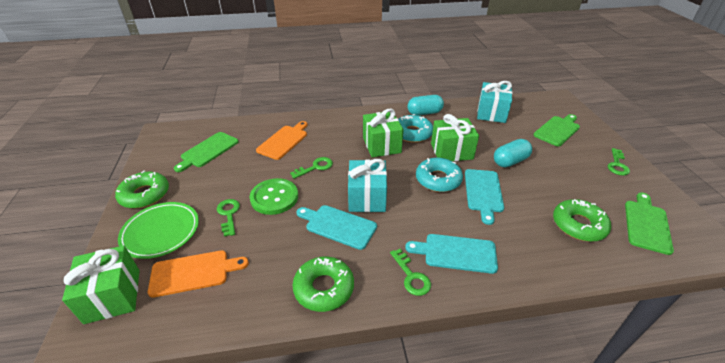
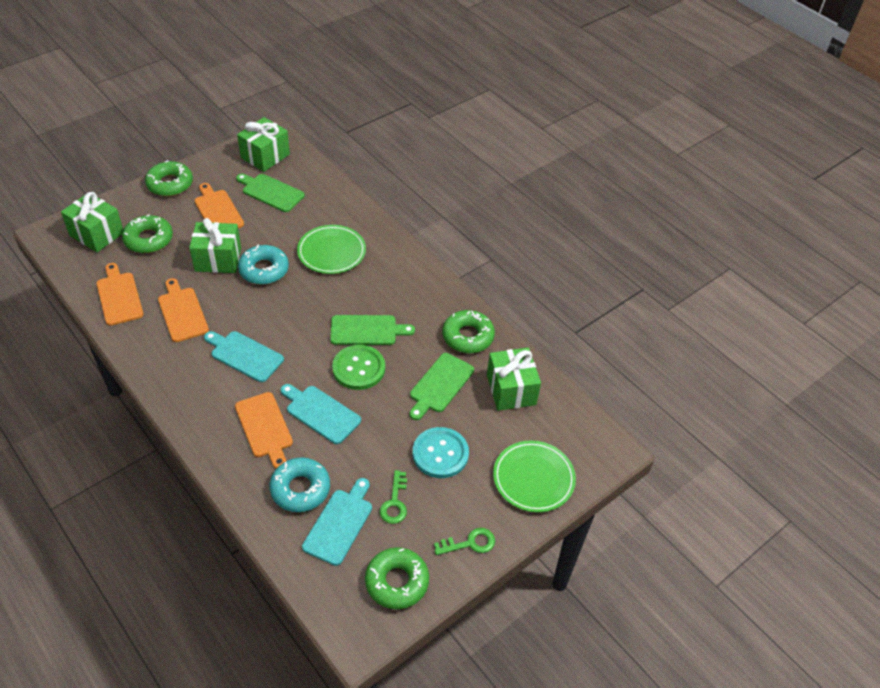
green donut: [115,171,169,208] [293,257,354,312] [553,199,611,242] = 3 -> [122,214,173,253] [145,160,193,196] [365,547,429,609] [442,310,495,353] = 4
green gift: [62,246,140,324] [363,109,403,157] [431,114,479,161] = 3 -> [61,192,123,252] [189,218,241,273] [237,117,290,172] [487,348,541,411] = 4
green key: [217,199,240,237] [290,157,333,179] [390,249,431,296] [608,148,630,176] = 4 -> [379,470,407,524] [434,528,495,555] = 2
green plate: [118,202,199,259] = 1 -> [297,225,366,274] [493,440,576,512] = 2
orange cutting board: [148,250,249,298] [256,121,307,160] = 2 -> [96,263,143,326] [158,278,209,342] [195,183,244,228] [235,392,293,469] = 4
turquoise button: none = 0 -> [413,427,469,478] = 1
turquoise capsule: [407,95,444,115] [494,139,532,168] = 2 -> none = 0
turquoise gift: [348,159,387,212] [477,81,512,123] = 2 -> none = 0

